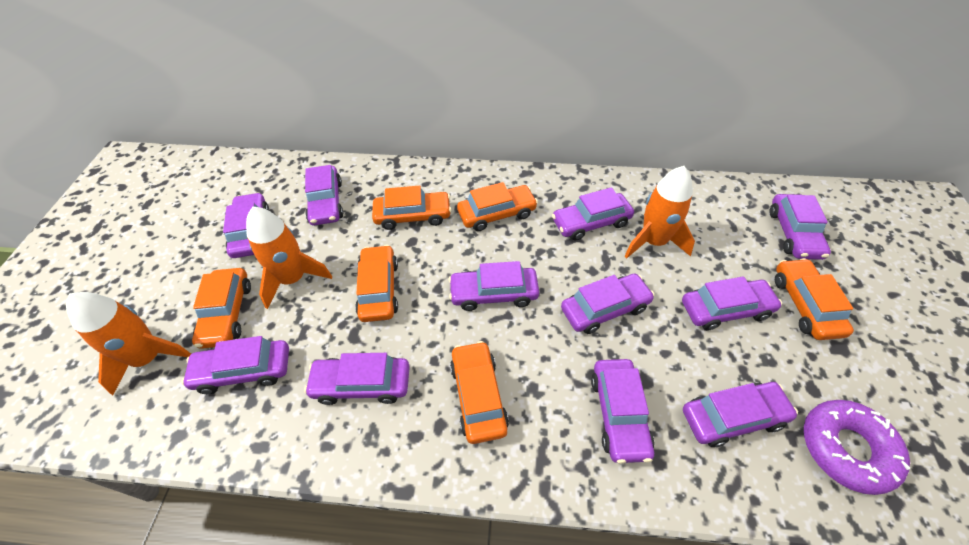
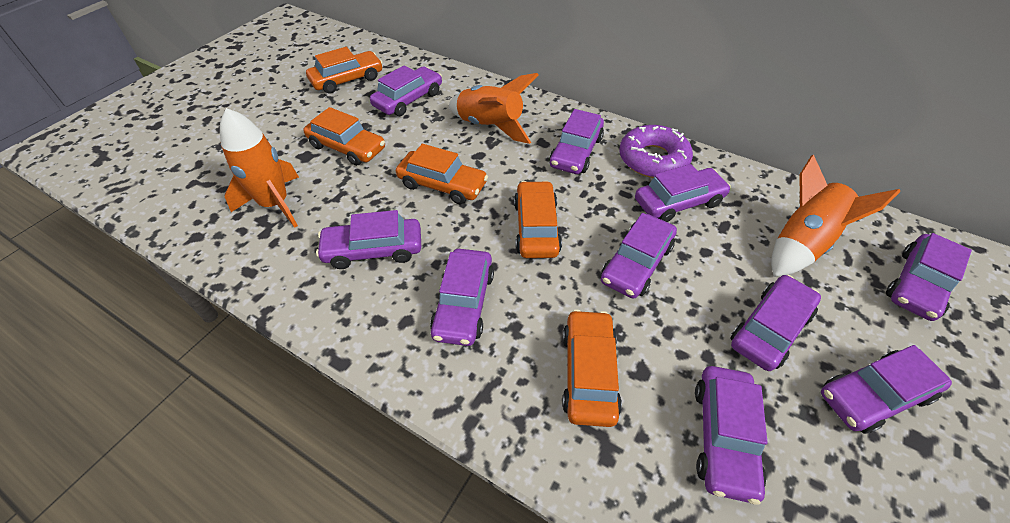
orange car: [192,268,251,349] [355,245,398,322] [372,186,452,230] [450,341,509,444] [457,182,538,231] [775,258,854,340] = 6 -> [303,107,385,166] [306,47,383,94] [396,144,488,204] [514,181,562,258] [562,309,622,427] = 5
purple car: [182,336,289,394] [223,192,269,258] [304,353,410,405] [305,165,343,226] [449,261,539,311] [552,187,634,241] [561,274,655,334] [591,359,654,464] [682,276,782,330] [683,382,798,447] [769,194,831,260] = 11 -> [316,210,421,269] [370,65,442,116] [430,249,494,346] [549,109,604,174] [601,213,677,299] [635,164,731,222] [695,366,768,505] [730,275,821,371] [821,345,952,434] [886,233,972,321] = 10

